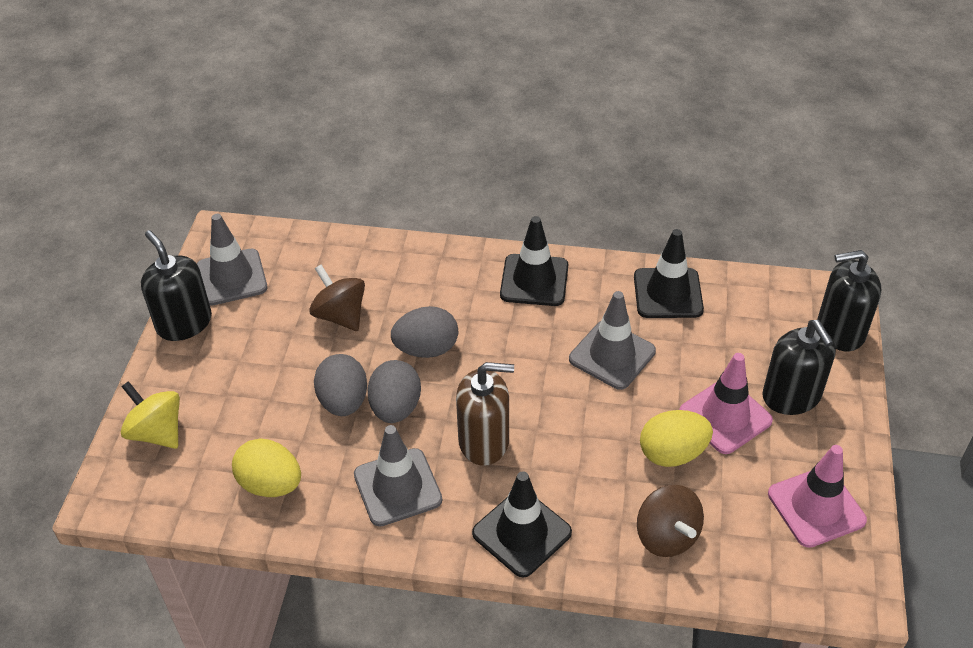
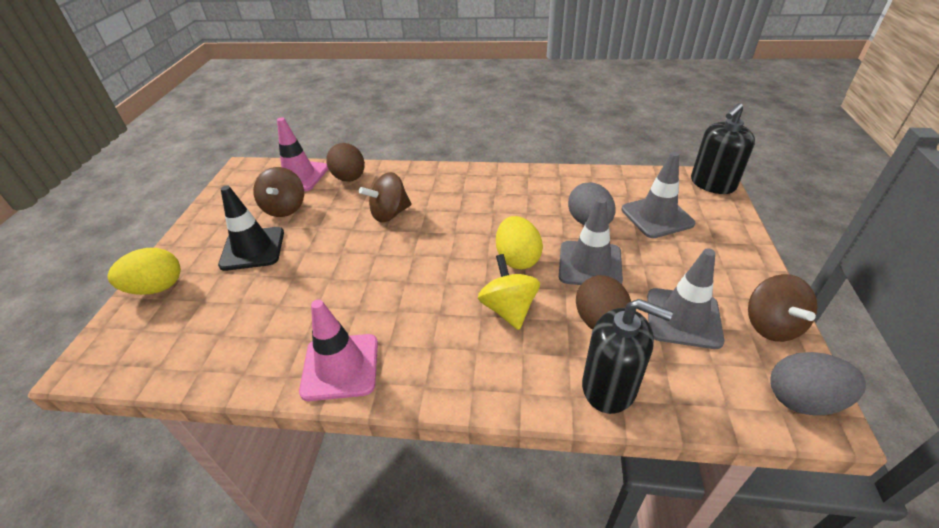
black soap dispenser: [141,230,212,341] [762,320,836,415] [817,250,881,351] = 3 -> [582,299,673,414] [691,103,755,194] = 2
black traffic cone: [472,471,572,578] [500,216,568,306] [634,229,704,318] = 3 -> [218,185,284,271] = 1
brown egg: none = 0 -> [327,143,365,182] [576,275,631,330] = 2
brown soap dispenser: [456,362,514,466] = 1 -> none = 0
brown spinning top: [309,264,365,331] [637,485,704,557] = 2 -> [253,167,304,217] [359,172,411,222] [748,274,818,342] = 3
grey egg: [314,354,367,416] [367,360,421,423] [391,306,458,358] = 3 -> [568,182,616,225] [770,352,866,415] = 2

